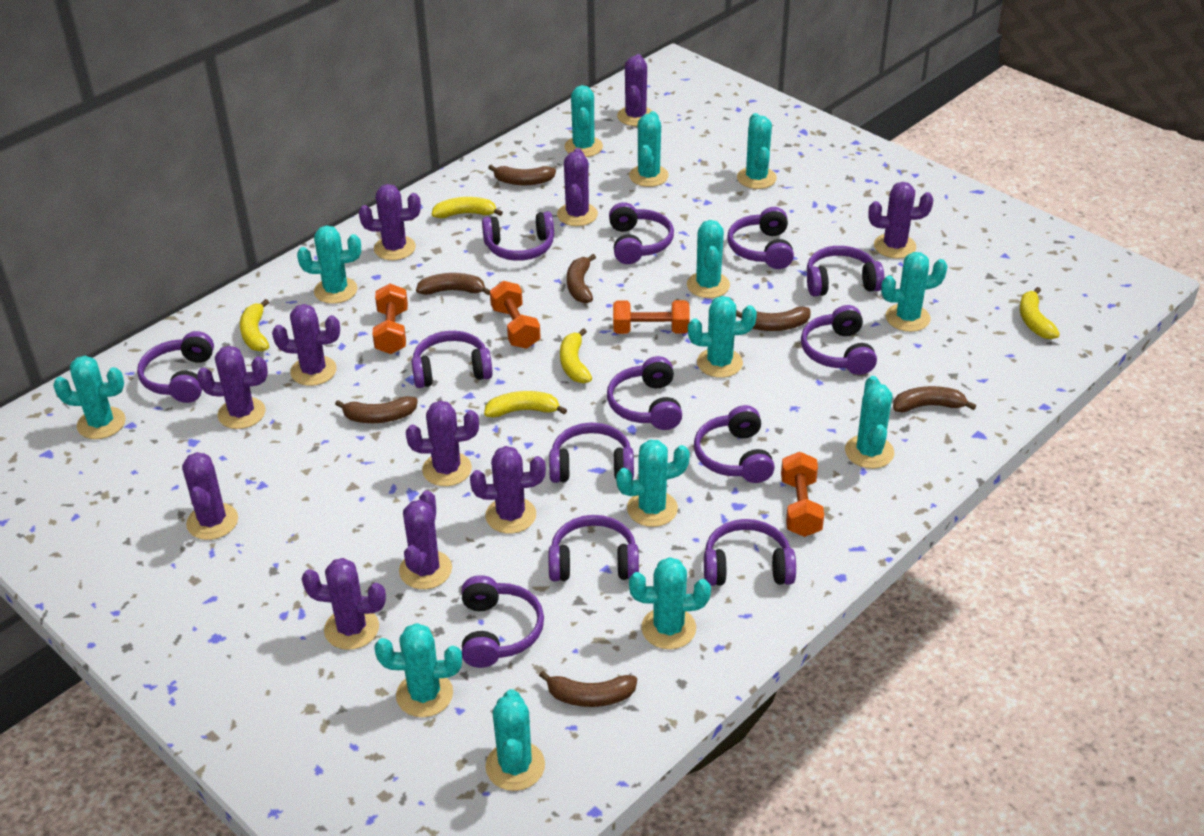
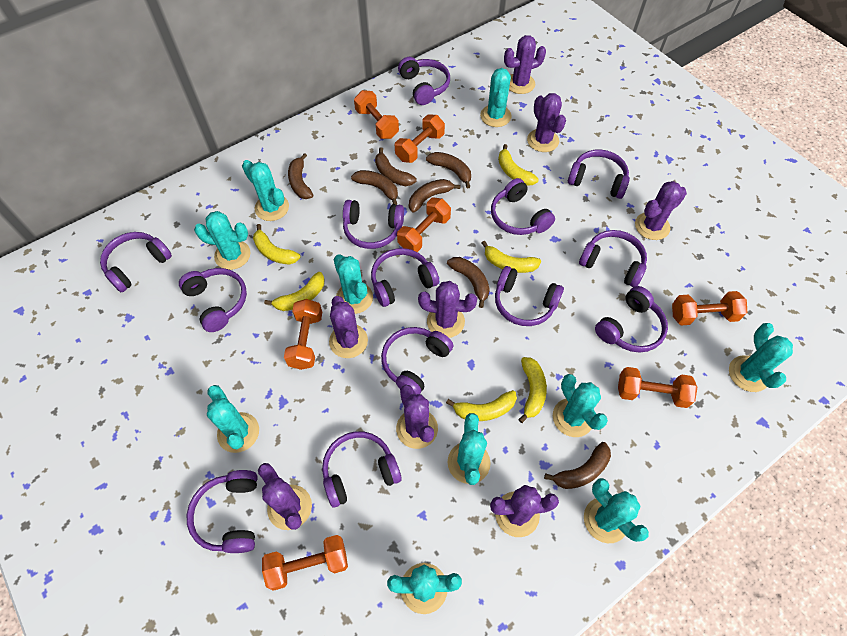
orange dumbbell: [373,284,408,354] [490,281,541,349] [613,300,690,334] [781,452,824,537] = 4 -> [262,535,348,591] [284,299,322,370] [354,90,399,139] [395,115,445,163] [397,198,451,252] [618,367,697,408] [672,291,747,326] = 7
purple cactus: [182,452,238,540] [197,346,268,429] [272,304,340,386] [302,558,386,650] [359,184,421,260] [399,490,452,589] [406,401,479,486] [470,446,546,534] [557,148,598,226] [617,54,652,126] [868,182,933,259] = 11 -> [258,463,312,530] [329,296,368,358] [396,385,438,449] [418,281,477,338] [490,485,559,537] [504,35,546,94] [527,93,566,152] [635,181,687,240] = 8
turquoise cactus: [53,356,126,439] [297,225,361,304] [374,623,462,717] [485,689,545,791] [564,85,603,157] [616,440,690,527] [629,111,669,187] [629,557,711,649] [687,220,730,298] [688,296,757,378] [737,113,777,189] [845,376,894,469] [881,252,948,332] = 13 -> [194,211,251,270] [207,385,259,453] [242,160,289,221] [333,254,373,314] [387,563,462,614] [448,413,491,485] [480,68,512,127] [553,374,608,437] [584,478,649,543] [729,323,793,392] = 10
yellow banana: [240,299,269,351] [432,197,503,218] [484,391,567,418] [560,328,592,383] [1020,287,1060,339] = 5 -> [253,224,301,265] [264,272,324,311] [446,390,517,421] [482,241,541,273] [498,144,539,186] [518,357,547,423] = 6

